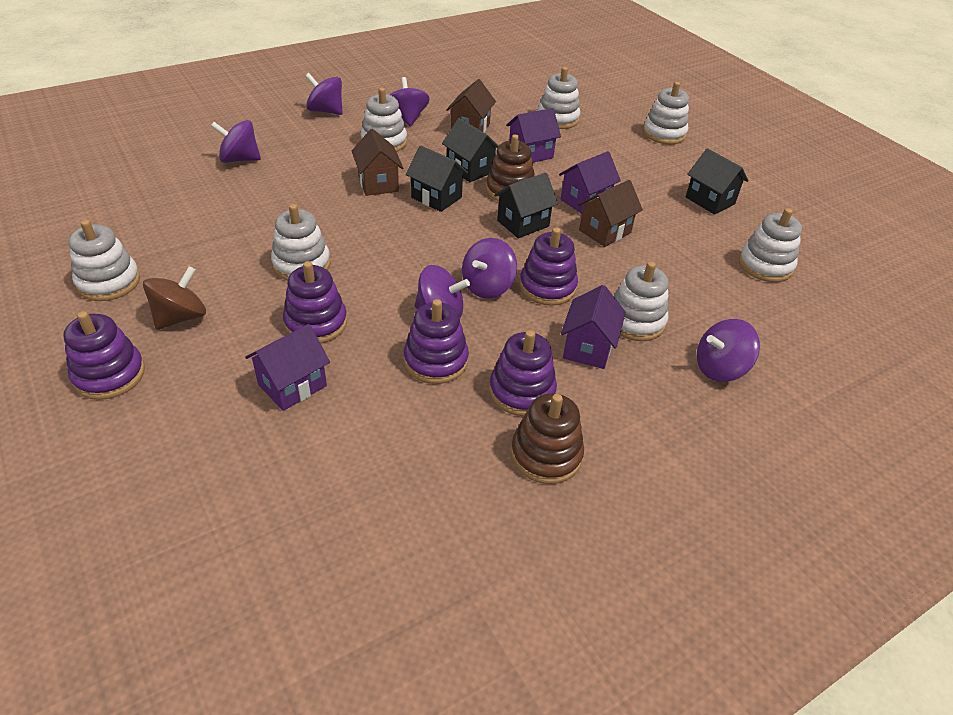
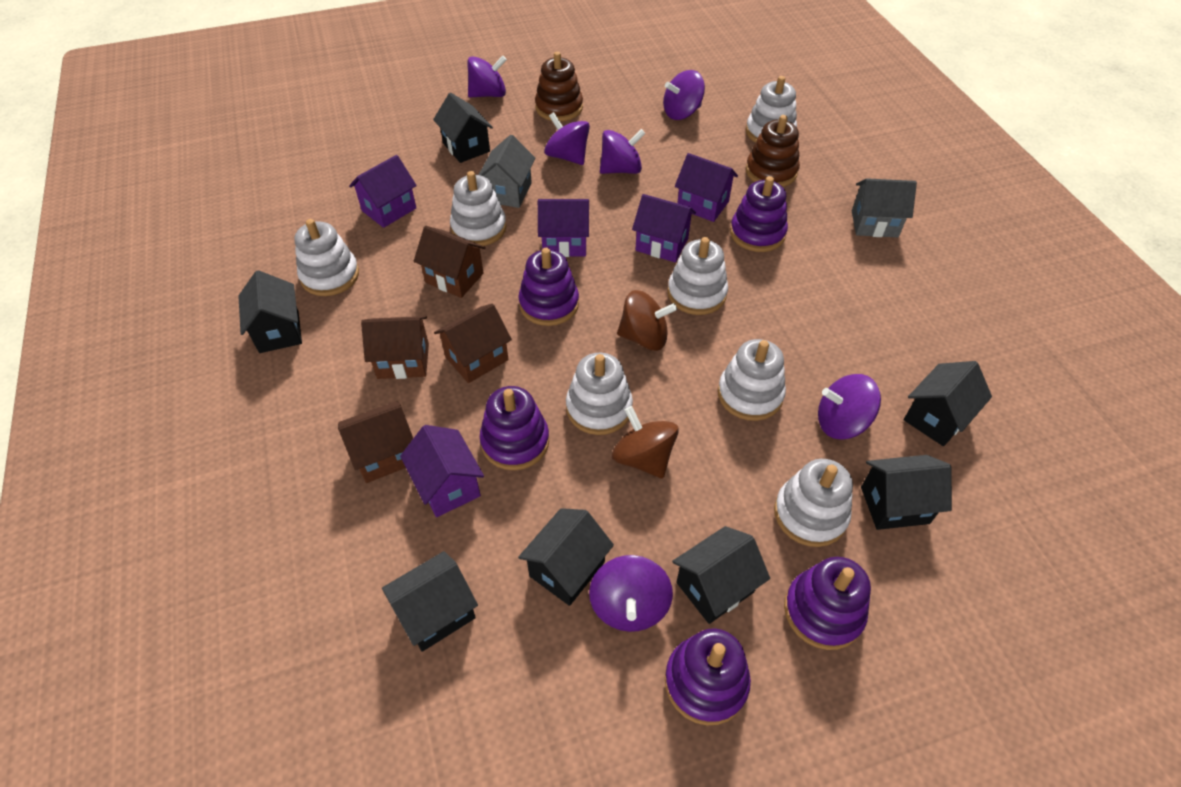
black house: [406,145,468,212] [442,118,498,182] [494,173,558,238] [686,148,748,215] = 4 -> [238,270,302,353] [382,551,478,652] [433,93,493,163] [518,508,614,606] [672,526,770,624] [861,455,952,530] [904,361,992,446] = 7
brown house: [352,129,403,196] [446,79,496,132] [578,180,643,247] = 3 -> [338,401,413,483] [361,316,429,379] [414,226,486,298] [434,303,512,383] = 4
brown spinning top: [143,266,206,330] = 1 -> [612,406,679,479] [617,290,677,351] = 2
grey house: none = 0 -> [479,135,535,208] [852,178,917,238] = 2
purple house: [245,324,330,411] [506,108,561,163] [559,151,621,214] [561,285,626,369] = 4 -> [349,155,417,228] [400,425,484,517] [538,199,589,257] [632,194,696,262] [675,153,738,222] = 5

